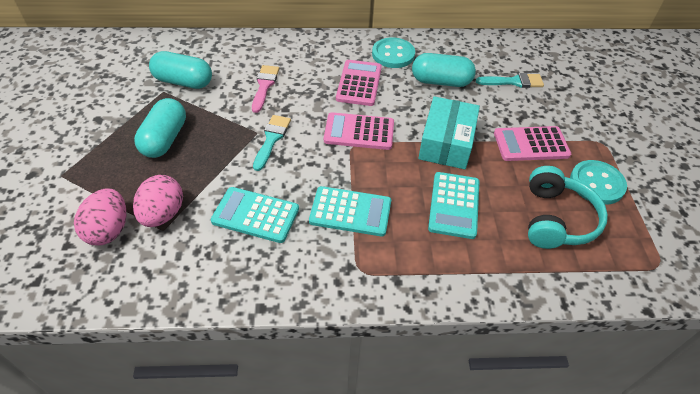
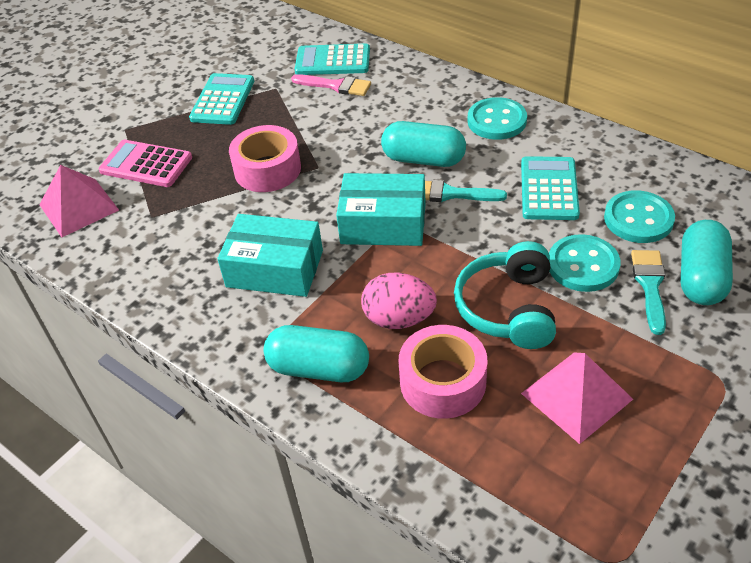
pink calculator: [324,112,394,150] [336,60,382,106] [494,126,571,161] = 3 -> [99,140,192,187] = 1
pink egg: [74,188,126,245] [133,175,183,227] = 2 -> [361,273,437,329] = 1
pink pyramid: none = 0 -> [39,165,119,237] [521,352,633,444] = 2
pink tape: none = 0 -> [229,125,301,192] [399,325,487,419] = 2
turquoise box: [418,96,480,169] = 1 -> [218,214,323,297] [336,173,426,246] = 2
turquoise button: [372,37,415,68] [570,160,627,205] = 2 -> [468,97,527,140] [549,234,620,292] [604,190,675,243] = 3

